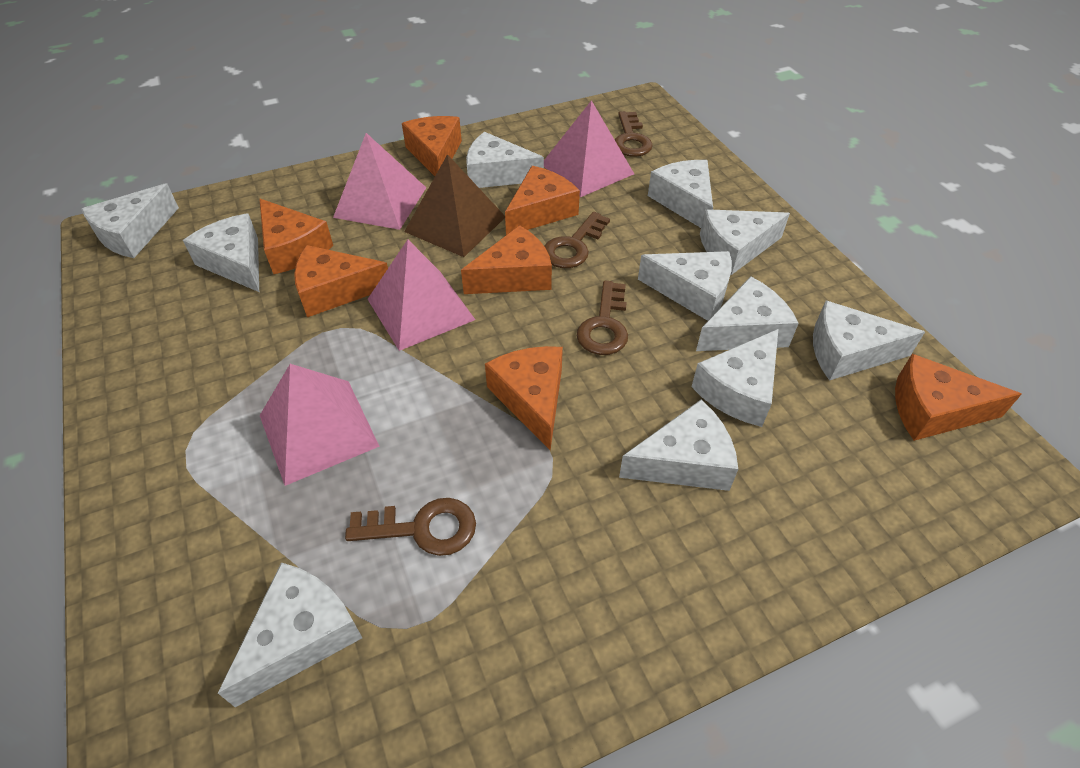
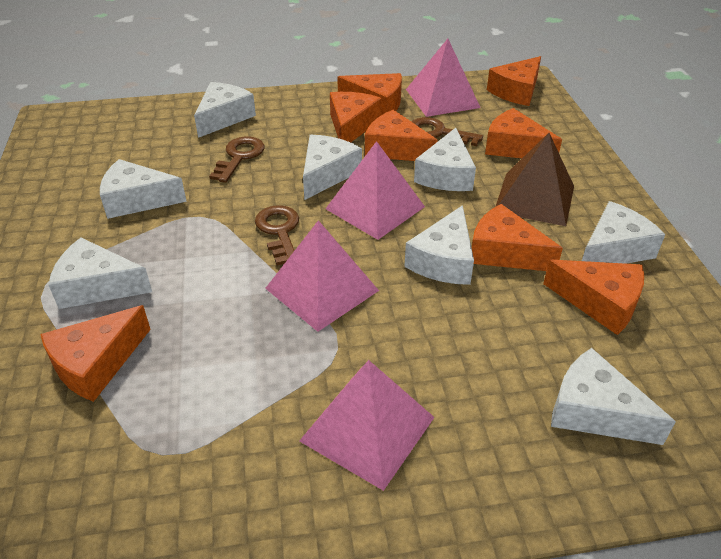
brown key: [345,498,476,556] [544,212,610,268] [577,281,628,355] [614,111,653,157] = 4 -> [209,136,264,183] [255,205,299,266] [411,117,483,146] = 3
orange cheese: [259,199,333,274] [294,245,388,317] [402,116,462,176] [461,225,552,294] [485,346,563,450] [505,166,580,235] [895,354,1022,441] = 7 -> [40,305,151,402] [330,92,382,142] [337,73,402,115] [365,110,438,161] [472,204,563,271] [485,108,562,158] [487,56,541,106] [543,260,644,335] = 8
white cheese: [81,184,179,258] [183,213,259,292] [218,562,362,707] [466,132,544,188] [619,400,738,491] [638,251,732,321] [648,160,713,228] [691,329,778,427] [696,276,799,351] [700,209,790,275] [813,301,925,381] = 11 -> [48,238,152,309] [100,159,187,219] [194,82,256,138] [303,135,362,200] [404,205,474,285] [414,128,476,191] [551,348,676,445] [582,201,665,264] = 8

